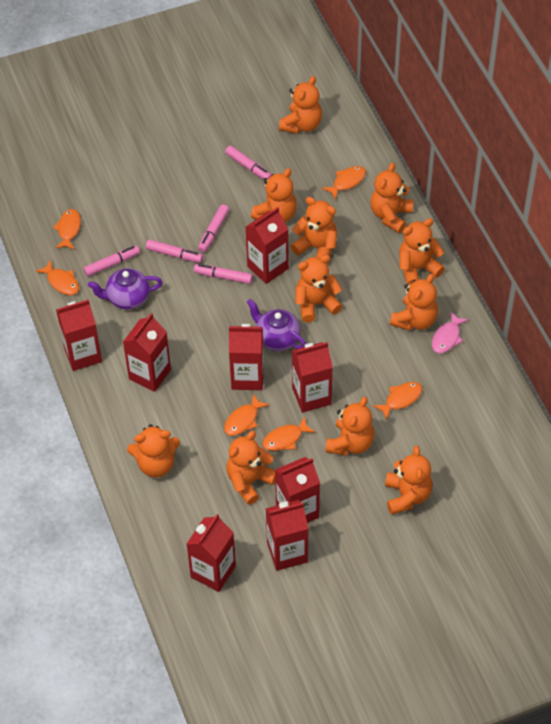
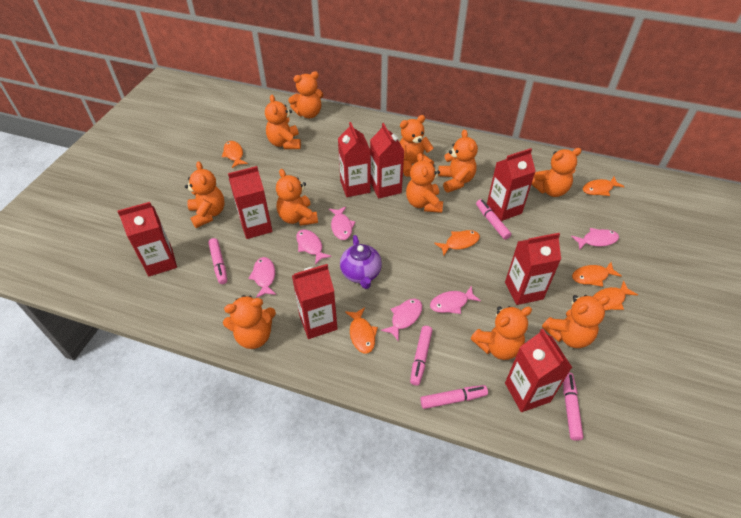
pink fish: [432,311,469,353] = 1 -> [248,257,276,298] [296,229,332,265] [329,206,356,240] [381,299,422,342] [430,285,481,314] [571,228,619,250] = 6
purple teapot: [88,268,163,309] [247,299,306,351] = 2 -> [340,235,382,289] = 1

